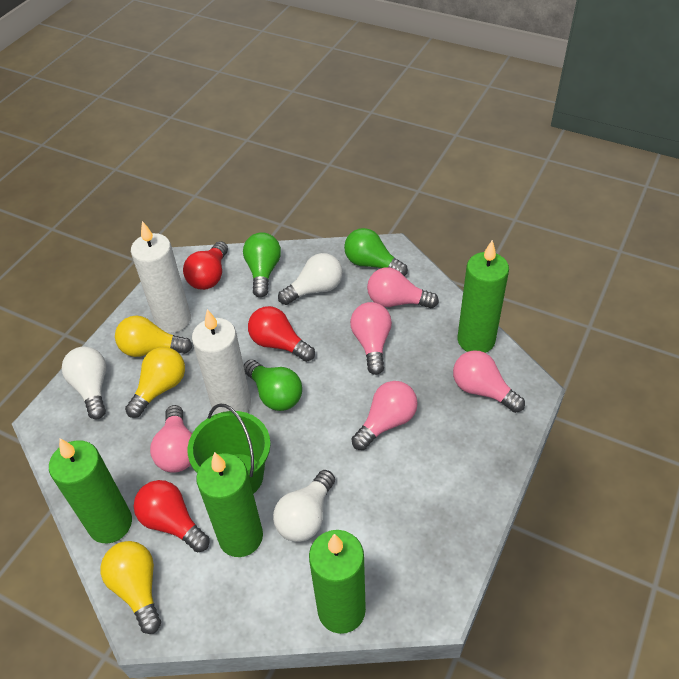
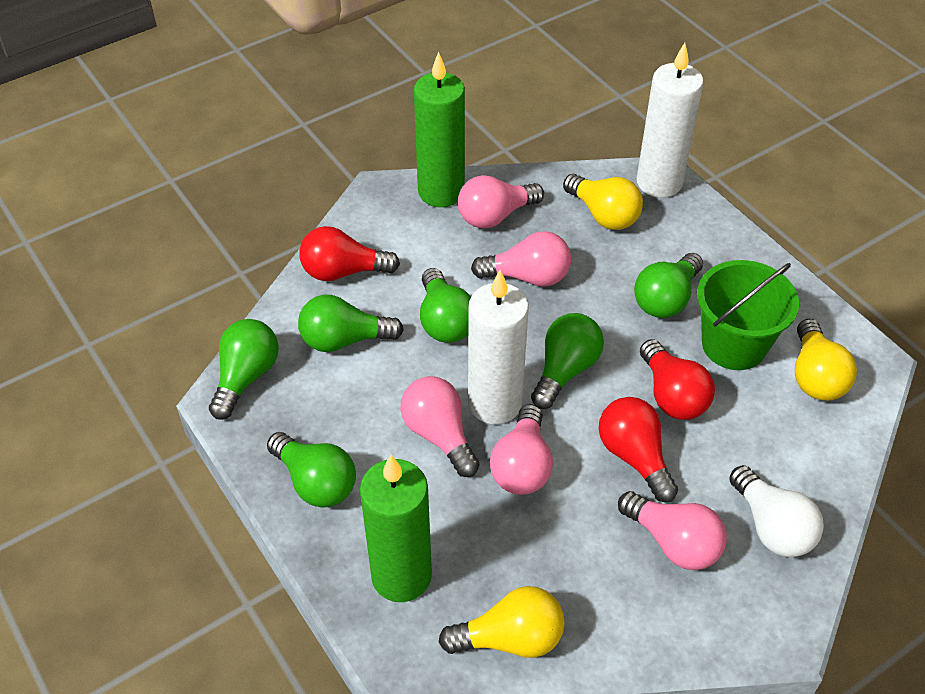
green candle: [49,439,132,543] [196,452,263,557] [309,530,366,634] [458,240,509,353] = 4 -> [360,455,432,602] [414,52,465,207] = 2
green light bulb: [243,232,281,298] [244,360,302,411] [344,228,408,276] = 3 -> [209,319,279,420] [267,432,356,507] [298,295,404,352] [420,268,471,343] [531,313,604,409] [634,253,703,318] = 6
white light bulb: [62,346,106,419] [273,470,335,542] [278,253,343,305] = 3 -> [729,465,824,557] = 1

